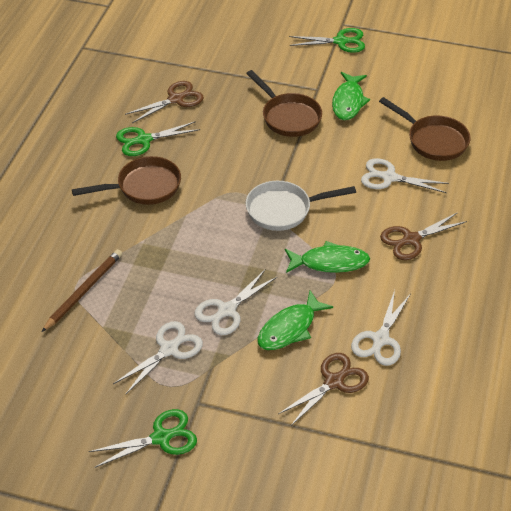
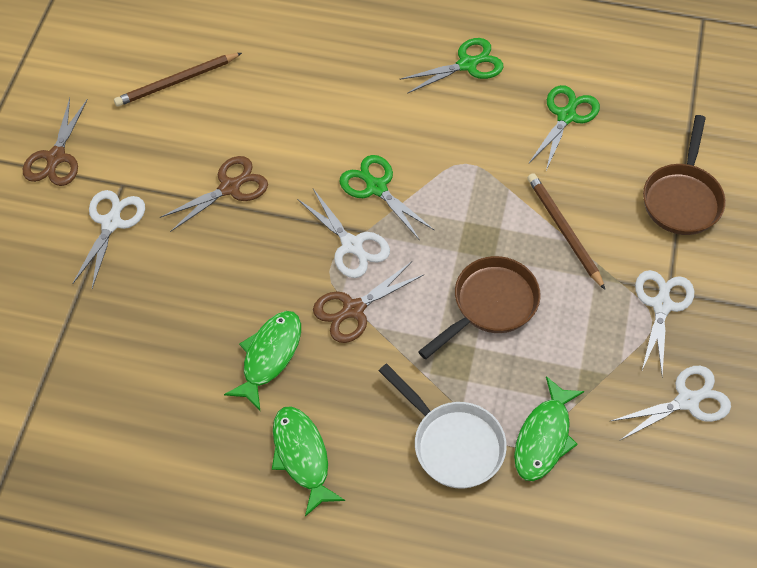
brown pan: [72,156,181,205] [246,70,322,137] [379,97,470,161] = 3 -> [418,256,541,359] [643,115,726,235] = 2
brown pencil: [42,249,122,332] = 1 -> [114,53,242,107] [527,173,605,290] = 2

